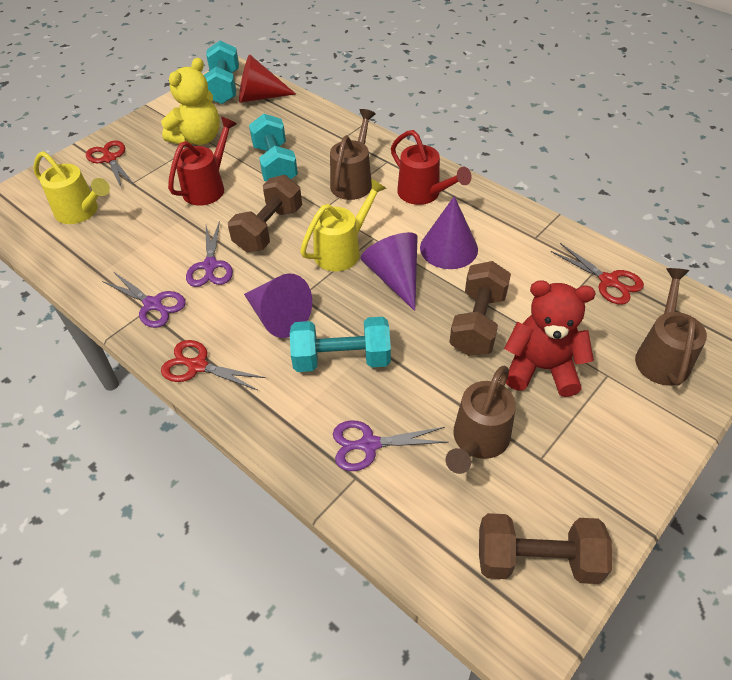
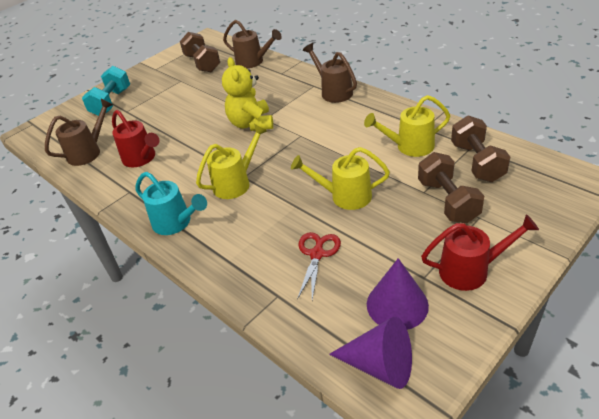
purple cone: [244,273,312,338] [361,232,417,311] [420,196,478,269] = 3 -> [329,317,412,389] [367,258,429,330] = 2
purple scissors: [102,272,186,328] [186,221,233,287] [333,420,449,471] = 3 -> none = 0
red cone: [239,54,296,103] = 1 -> none = 0
red scissors: [86,140,135,189] [161,340,266,390] [551,243,644,305] = 3 -> [297,232,341,300] = 1
red teddy bear: [504,280,595,397] = 1 -> none = 0
turquoise dumbbell: [204,41,239,104] [249,114,298,181] [290,317,391,372] = 3 -> [82,66,130,116] = 1
turquoise watering can: none = 0 -> [136,172,207,235] = 1
yellow watering can: [33,151,110,224] [300,178,387,271] = 2 -> [196,124,267,199] [291,147,390,210] [364,95,450,157] = 3

